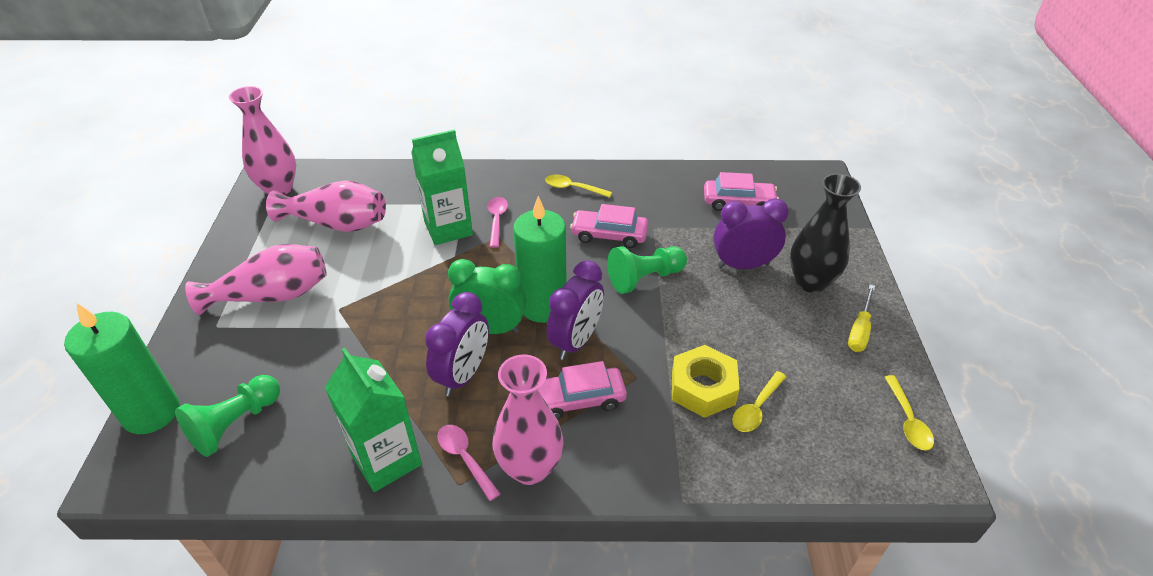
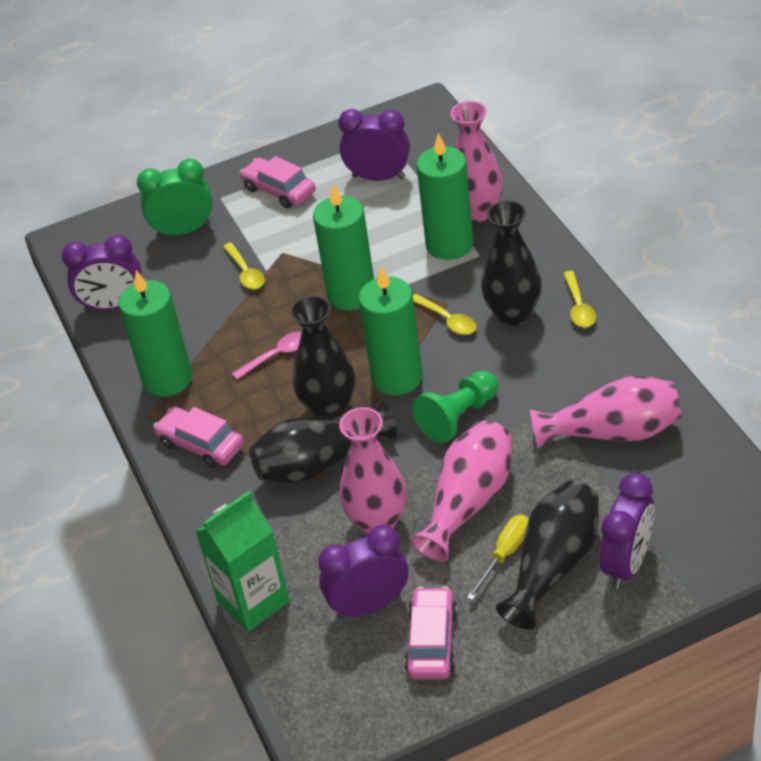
black vase: [790,173,861,293] = 1 -> [249,402,397,483] [290,296,355,417] [481,200,542,326] [496,480,599,630] = 4
green candle: [64,303,179,434] [513,196,566,323] = 2 -> [118,270,192,397] [313,183,374,310] [358,266,423,396] [416,133,474,260] = 4
green carton: [325,348,422,492] [411,129,473,245] = 2 -> [195,491,290,632] = 1
green pawn: [175,375,280,457] [607,246,687,294] = 2 -> [413,370,498,444] = 1
pink spoon: [437,425,500,501] [488,197,508,248] = 2 -> [232,331,302,380] = 1
purple clock: [425,292,489,396] [547,260,604,360] [713,198,789,269] = 3 -> [62,235,142,311] [318,525,408,619] [338,109,410,181] [600,473,654,589] = 4
yellow nut: [672,345,740,418] = 1 -> none = 0

